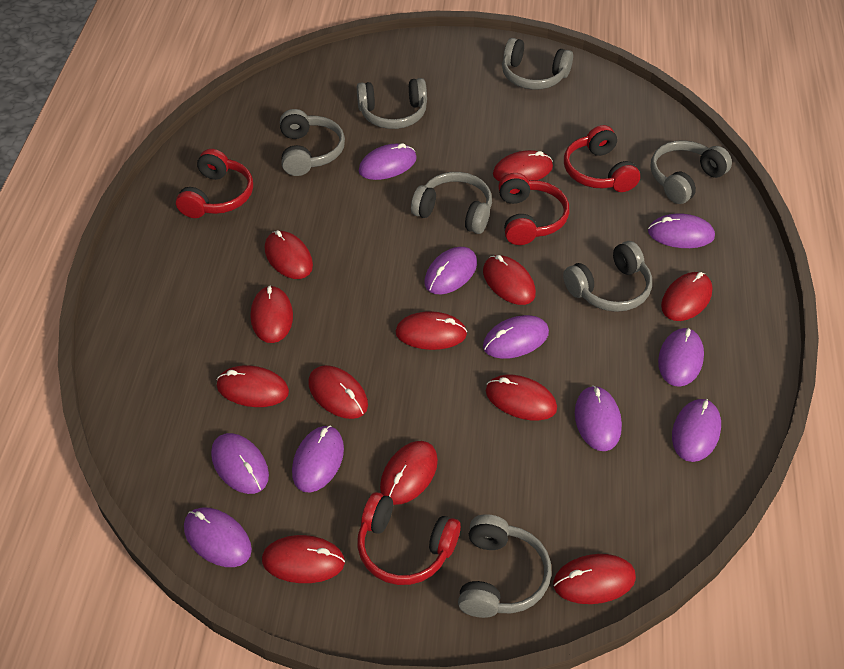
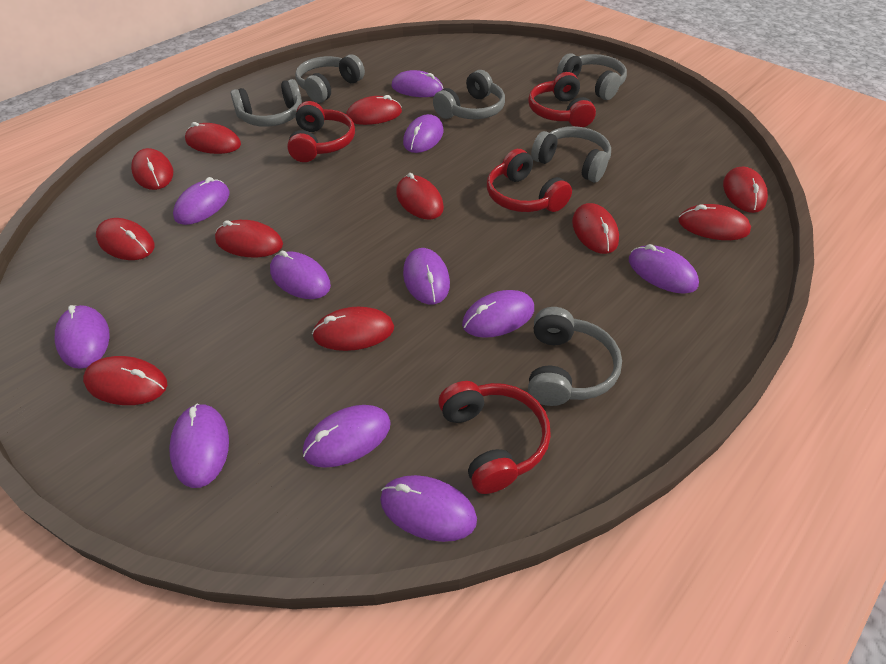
grey headphones: [280,109,345,176] [357,78,427,129] [411,172,492,234] [458,514,552,618] [502,38,573,90] [563,241,652,312] [651,140,732,204] = 7 -> [231,79,302,127] [295,54,365,103] [433,70,505,119] [528,307,622,406] [531,126,611,182] [557,53,627,100] = 6
purple mouse: [184,508,252,567] [211,433,269,494] [292,425,344,493] [359,143,417,180] [425,247,477,294] [483,315,549,359] [575,385,622,451] [648,213,715,248] [658,328,704,387] [672,399,721,462] = 10 -> [55,305,110,369] [169,403,229,488] [173,177,230,225] [270,250,331,299] [303,405,391,468] [380,475,477,542] [391,70,444,97] [403,114,444,153] [403,248,450,304] [462,290,534,338] [629,244,699,294] = 11
red mouse: [217,365,289,407] [251,286,293,343] [262,535,345,583] [265,230,313,279] [308,365,368,419] [380,441,438,505] [395,311,467,350] [483,255,536,305] [486,375,557,420] [493,150,553,182] [553,554,636,604] [661,272,712,321] = 12 -> [83,356,167,405] [96,218,154,260] [131,148,173,190] [185,122,241,154] [215,220,283,257] [312,307,394,351] [346,95,402,125] [396,173,444,220] [572,203,619,254] [678,204,751,240] [723,166,768,213] = 11

